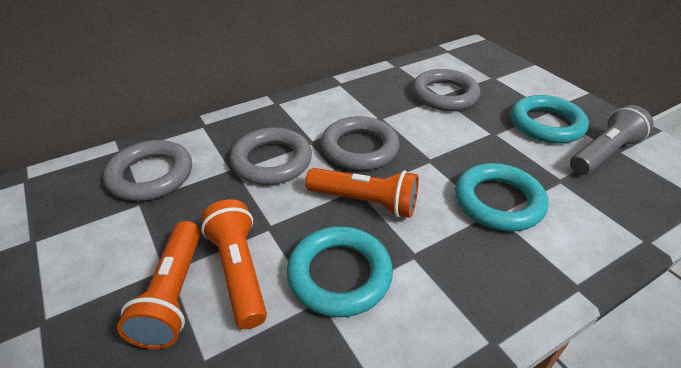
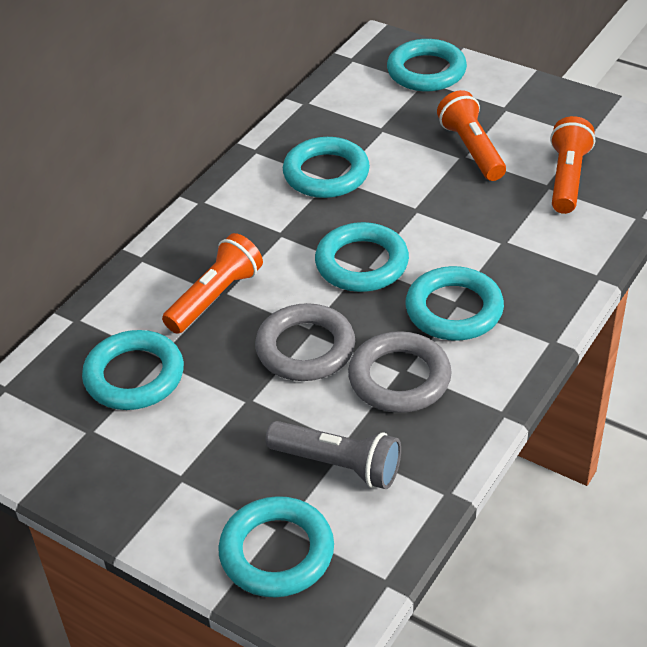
grey ring: [103,140,192,201] [230,127,312,185] [321,116,400,171] [412,69,480,111] = 4 -> [255,303,355,381] [348,331,452,413] = 2
turquoise ring: [287,226,393,317] [455,163,548,231] [511,95,589,144] = 3 -> [82,330,184,410] [218,496,334,597] [283,137,370,198] [315,222,409,292] [387,39,467,91] [405,266,504,341] = 6

